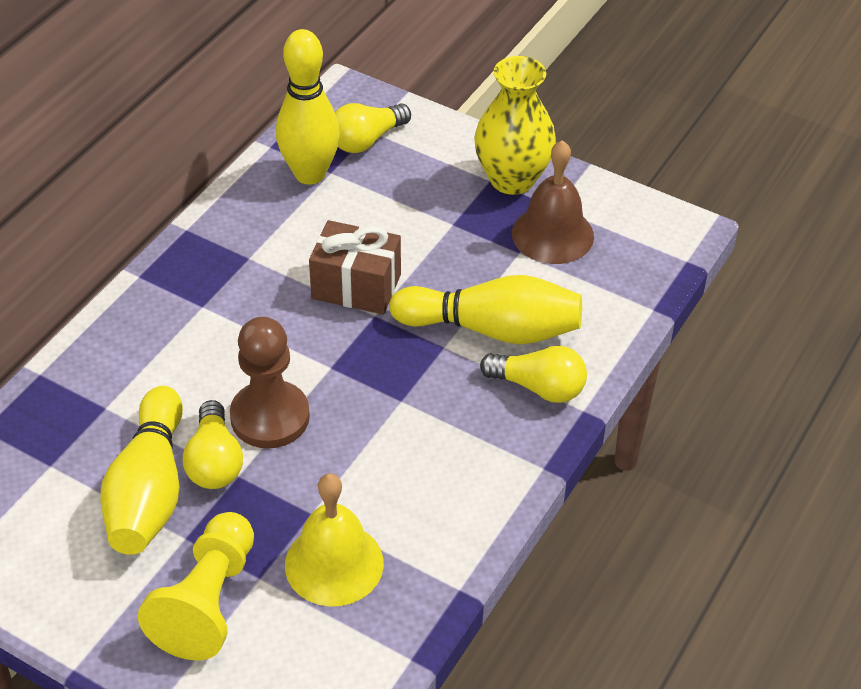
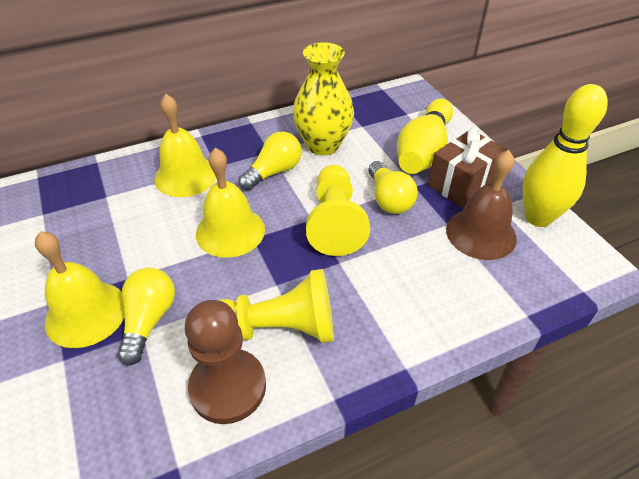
yellow bell: [285,473,384,607] = 1 -> [35,231,124,348] [154,94,216,197] [196,148,265,258] = 3
yellow bowling pin: [100,386,183,555] [276,29,340,185] [389,275,582,344] = 3 -> [397,99,453,174] [522,84,608,227] = 2
yellow pawn: [138,512,254,661] = 1 -> [219,269,334,343] [306,165,370,256] = 2

